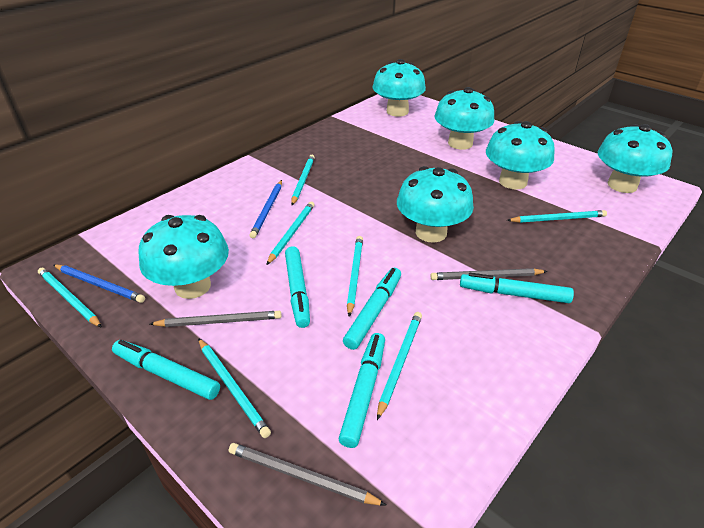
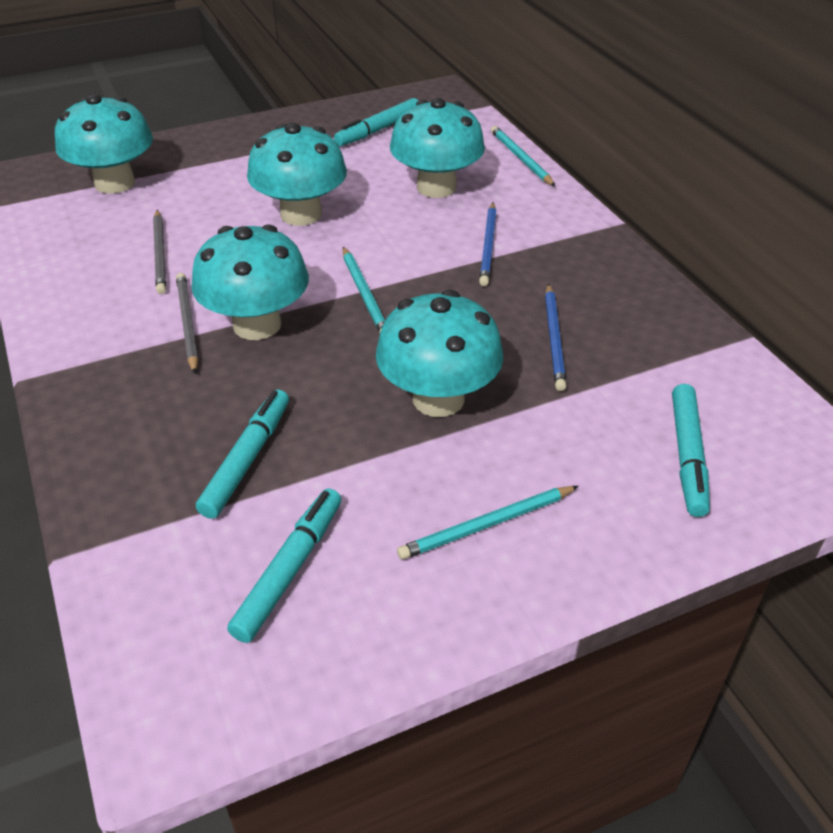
grey pencil: [150,311,282,327] [229,443,387,506] [430,268,548,280] = 3 -> [153,210,166,294] [176,273,198,374] = 2
turquoise marker: [112,340,220,400] [285,246,310,328] [338,333,385,448] [343,268,401,350] [460,273,574,303] = 5 -> [196,390,289,519] [227,488,341,643] [334,98,418,146] [672,384,710,517] = 4
turquoise mushroom: [138,215,229,299] [373,59,426,117] [397,166,474,243] [434,87,494,150] [486,121,555,190] [598,124,673,193] = 6 -> [55,94,153,194] [191,224,309,340] [247,123,347,226] [376,290,503,417] [390,98,485,198] = 5
turquoise pencil: [38,268,102,328] [198,338,271,438] [266,201,314,265] [291,155,315,205] [347,236,363,317] [377,312,422,420] [507,210,607,223] = 7 -> [343,247,385,333] [397,486,578,560] [491,126,555,186] = 3

